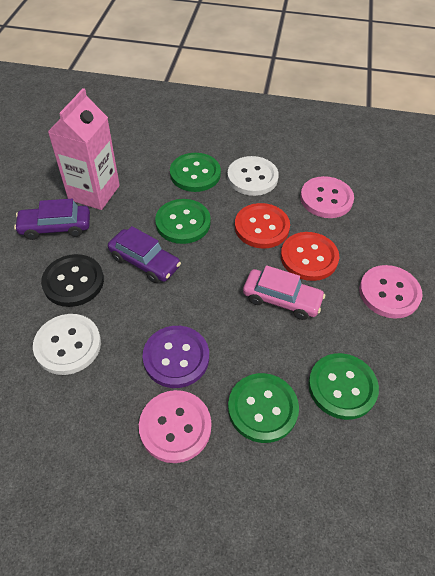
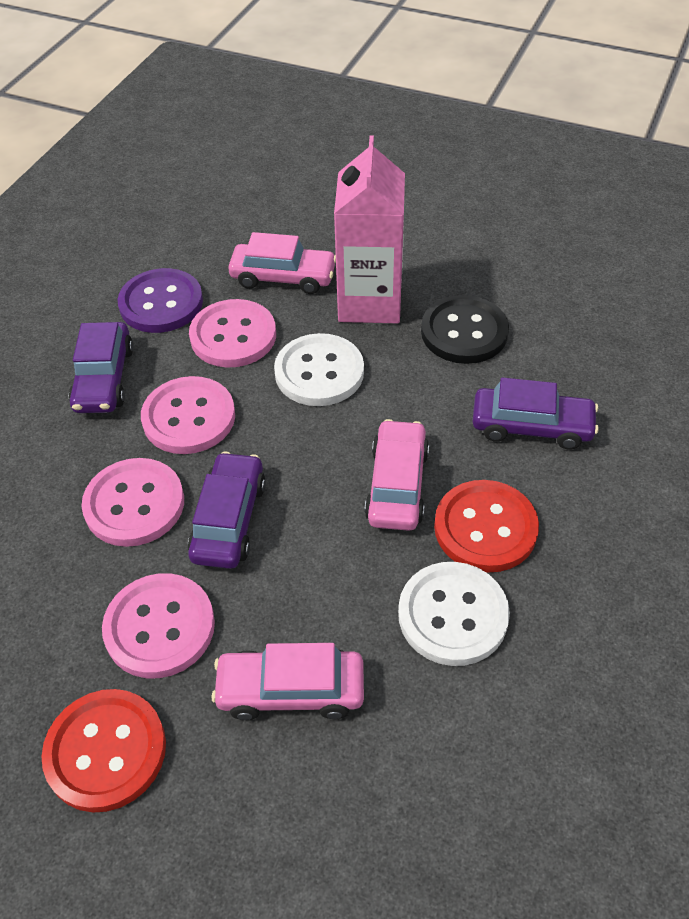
green button: [155,199,211,244] [170,153,221,192] [228,373,299,443] [308,353,379,420] = 4 -> none = 0
pink button: [139,390,211,463] [300,176,354,218] [359,265,423,319] = 3 -> [82,458,184,547] [102,573,215,678] [141,376,235,454] [189,299,276,368] = 4
pink car: [243,265,325,320] = 1 -> [211,643,364,720] [228,232,336,294] [364,419,429,531] = 3
purple car: [14,199,90,240] [108,226,181,283] = 2 -> [69,322,134,413] [188,452,266,569] [472,377,599,449] = 3

